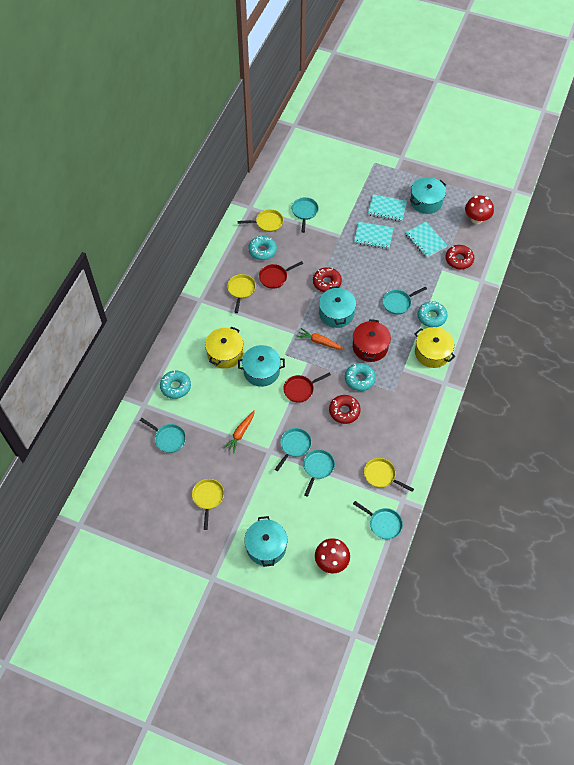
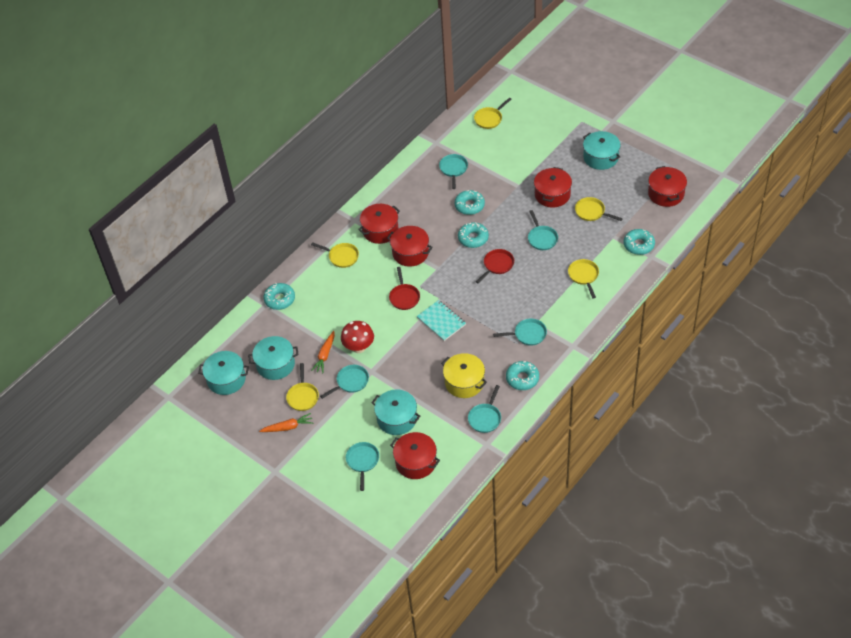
red donut: [313,267,342,292] [329,395,361,424] [445,245,474,269] = 3 -> none = 0
red mushroom: [315,538,350,573] [465,195,494,224] = 2 -> [341,321,374,353] = 1
red pot: [353,319,391,362] = 1 -> [358,204,400,244] [387,226,433,267] [390,432,440,479] [534,167,572,208] [648,166,687,207] = 5
turquoise donut: [160,370,191,399] [249,236,277,260] [345,363,376,391] [418,301,447,327] = 4 -> [263,283,295,310] [455,190,485,215] [458,222,489,248] [506,361,539,390] [624,229,655,255] = 5
turquoise notebook: [354,222,393,249] [368,194,407,222] [405,222,448,258] = 3 -> [417,300,466,341] = 1
yellow pan: [192,479,224,530] [227,274,256,313] [238,209,283,232] [364,458,414,492] = 4 -> [286,363,319,411] [311,242,359,268] [474,98,512,129] [568,259,599,299] [575,197,623,221] = 5
yellow pot: [205,326,243,369] [415,327,455,368] = 2 -> [441,353,487,398] = 1

